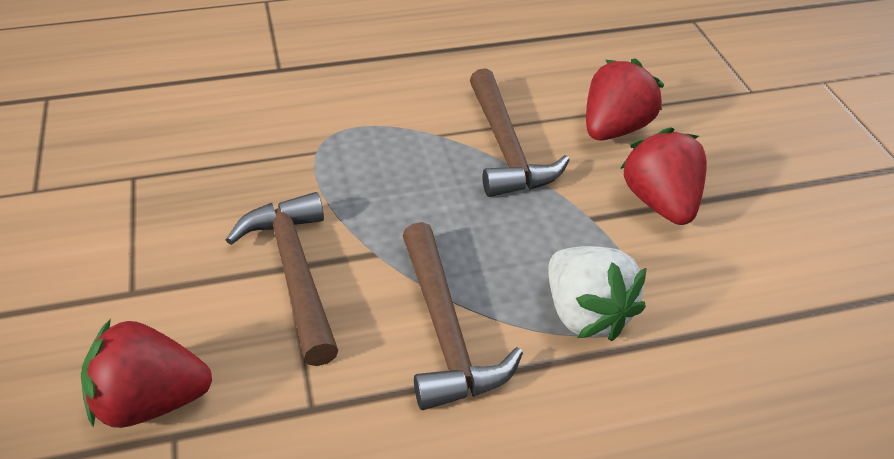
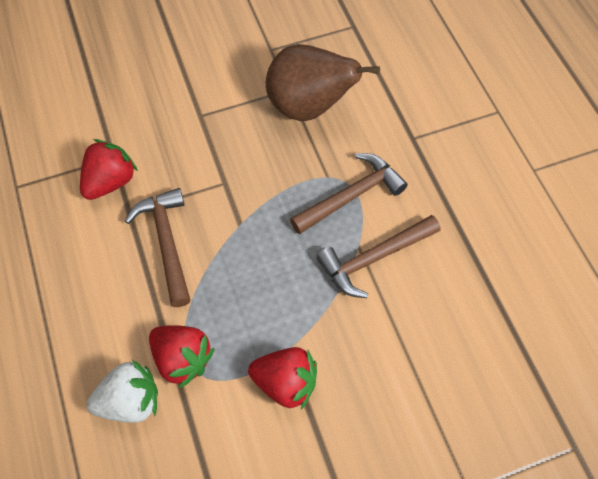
brown pear: none = 0 -> [266,44,380,121] = 1

